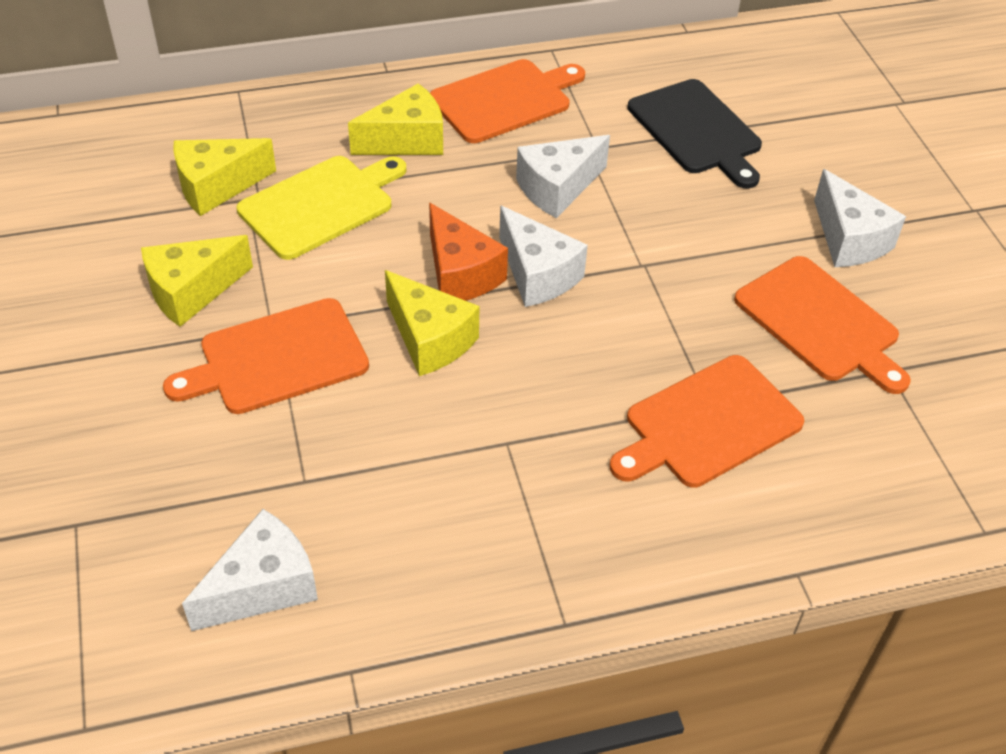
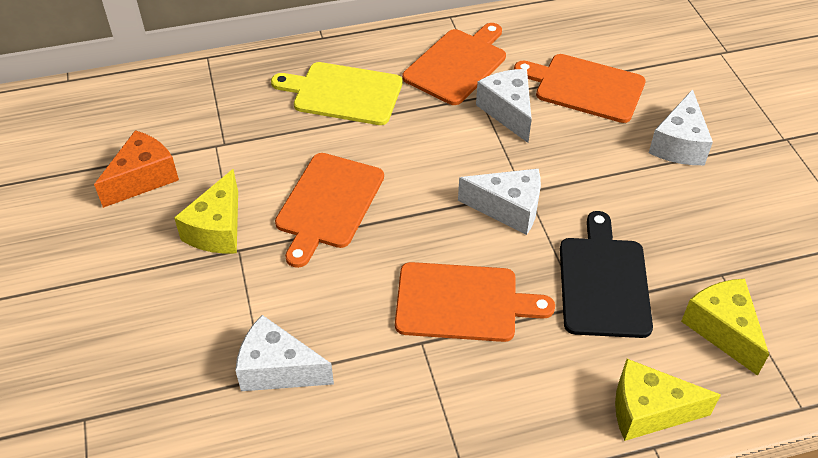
yellow cheese: [141,235,253,327] [173,138,276,216] [348,84,443,155] [385,270,479,376] = 4 -> [174,169,238,254] [615,359,721,441] [681,279,769,376] = 3

